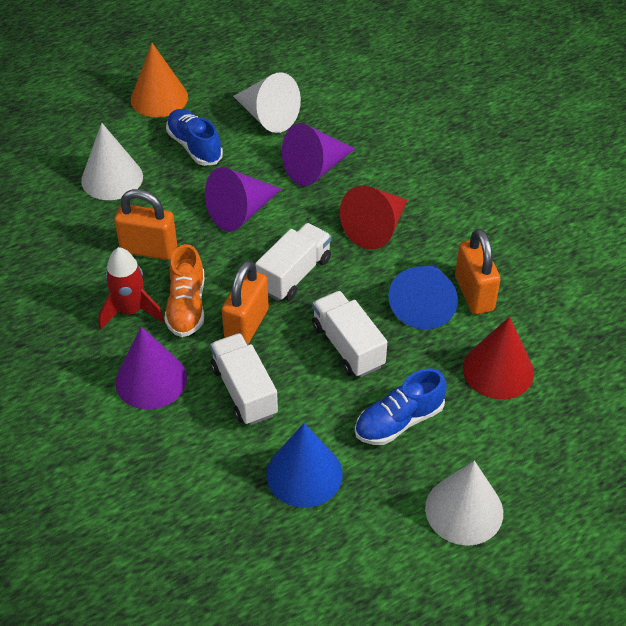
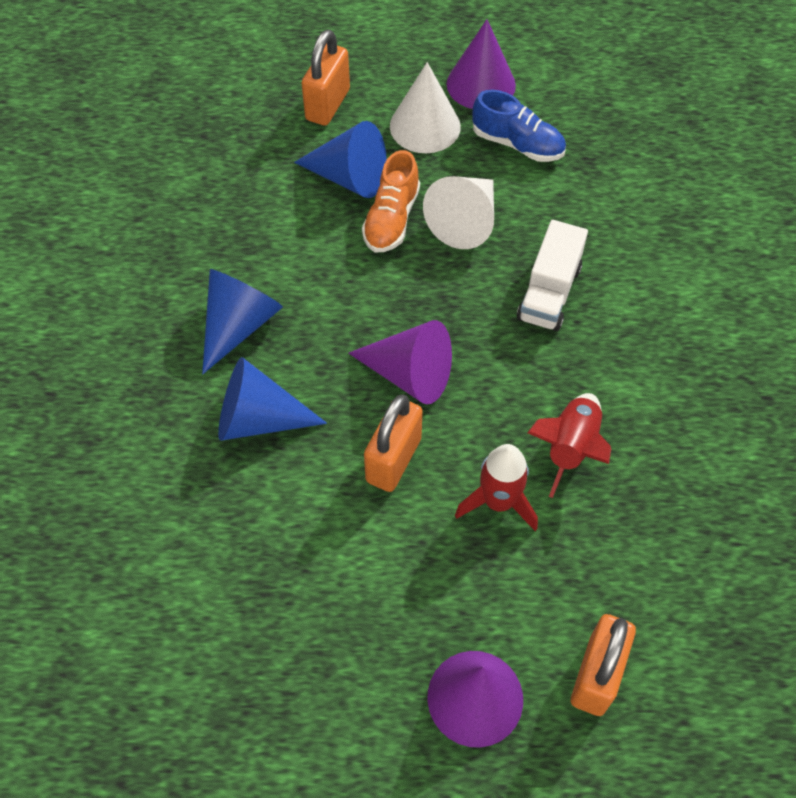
blue cone: [267,423,343,508] [388,265,458,330] = 2 -> [202,269,283,374] [218,357,327,441] [294,121,387,198] = 3
blue shoe: [166,109,223,166] [355,369,446,445] = 2 -> [472,90,566,162] = 1
orange cone: [131,43,188,118] = 1 -> none = 0
red cone: [340,186,407,250] [463,317,534,399] = 2 -> none = 0
red rocket: [98,247,164,330] = 1 -> [455,444,538,531] [527,393,611,498] = 2
white cone: [81,123,143,200] [233,72,301,133] [425,461,503,546] = 3 -> [390,62,461,153] [423,176,494,249] = 2
white truck: [210,333,278,425] [255,223,331,301] [312,291,387,377] = 3 -> [517,220,588,331] = 1

